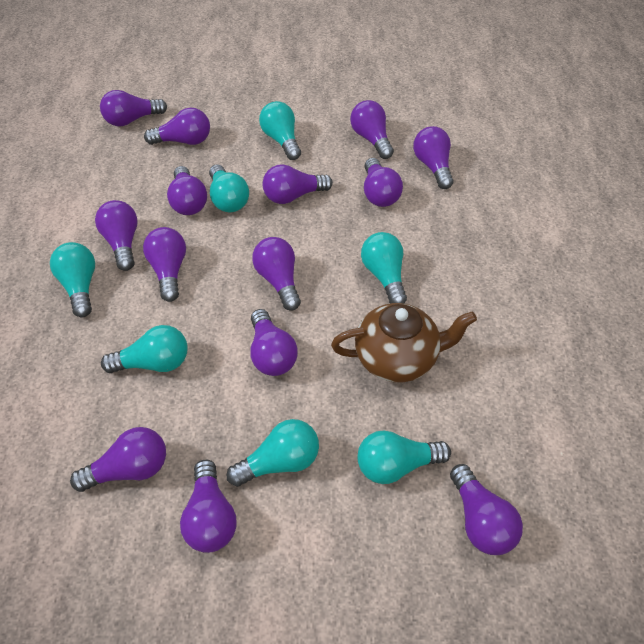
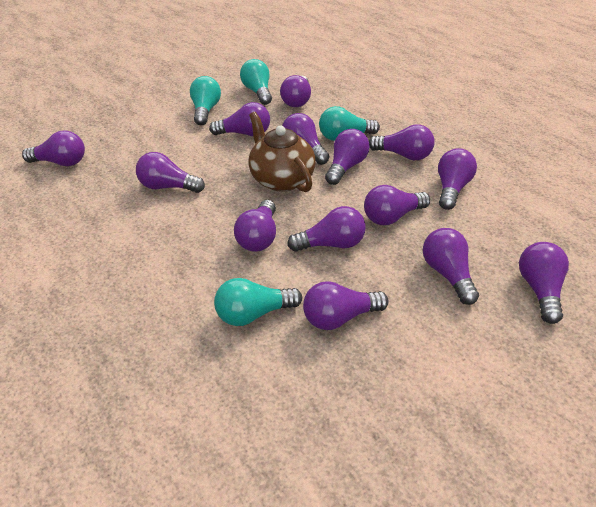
turquoise light bulb: [50,242,95,317] [101,325,188,373] [209,164,249,212] [227,419,319,487] [259,101,301,160] [357,431,451,484] [361,232,407,304] = 7 -> [190,76,221,126] [214,278,302,326] [240,59,272,105] [319,106,380,141] = 4

